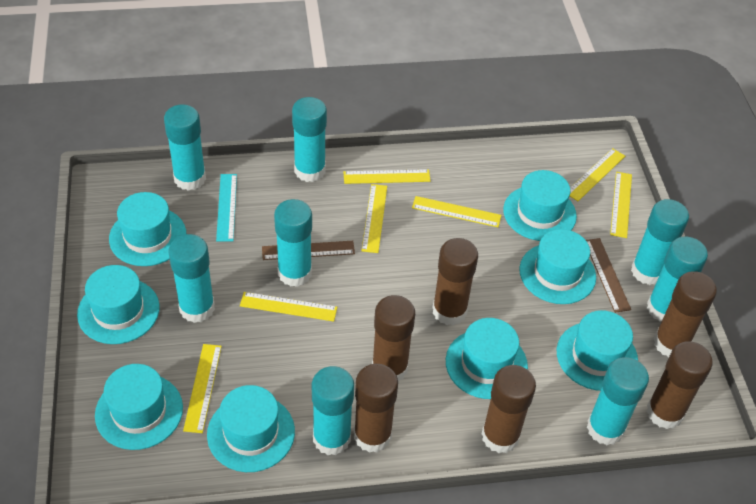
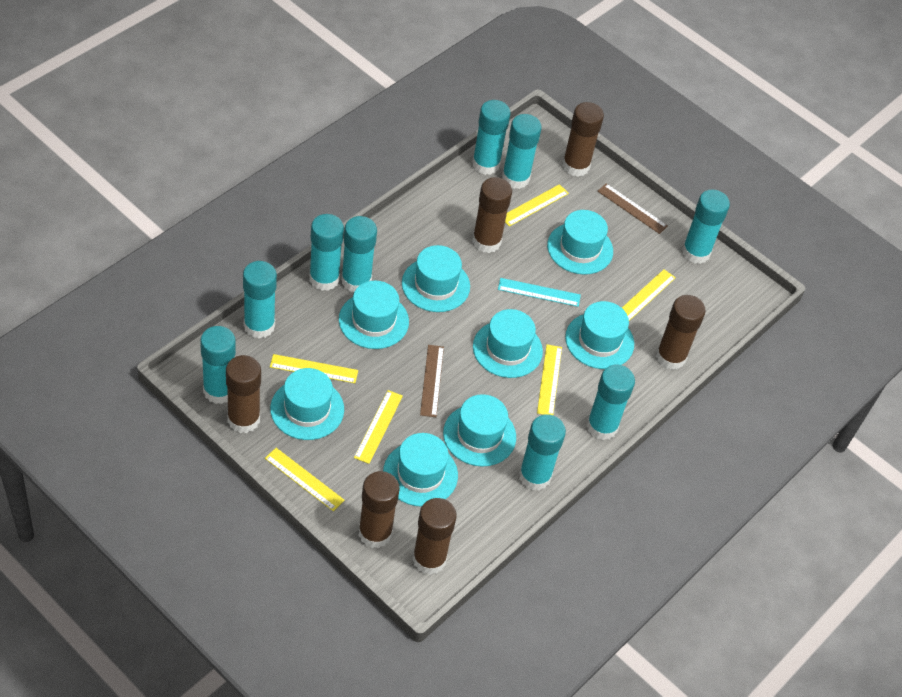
turquoise glue stick: [164,104,206,191] [168,234,215,323] [274,199,312,287] [292,97,327,182] [312,366,354,456] [587,357,649,445] [631,199,689,285] [647,236,708,322] = 8 -> [200,326,236,404] [243,261,277,339] [309,214,344,291] [341,216,377,292] [472,100,511,175] [502,114,542,189] [519,414,566,491] [587,364,635,440] [682,189,730,264] = 9
yellow ruler: [183,344,222,433] [240,292,337,322] [343,169,431,184] [361,184,387,253] [412,196,501,227] [570,148,625,201] [610,172,632,238] = 7 -> [265,448,344,511] [270,354,358,383] [354,390,403,464] [505,184,569,227] [537,344,562,415] [622,269,676,321] = 6

